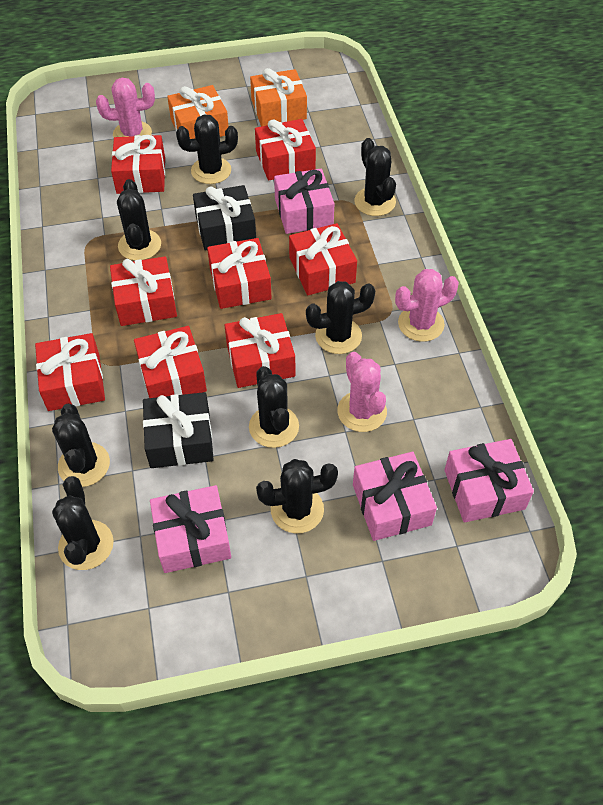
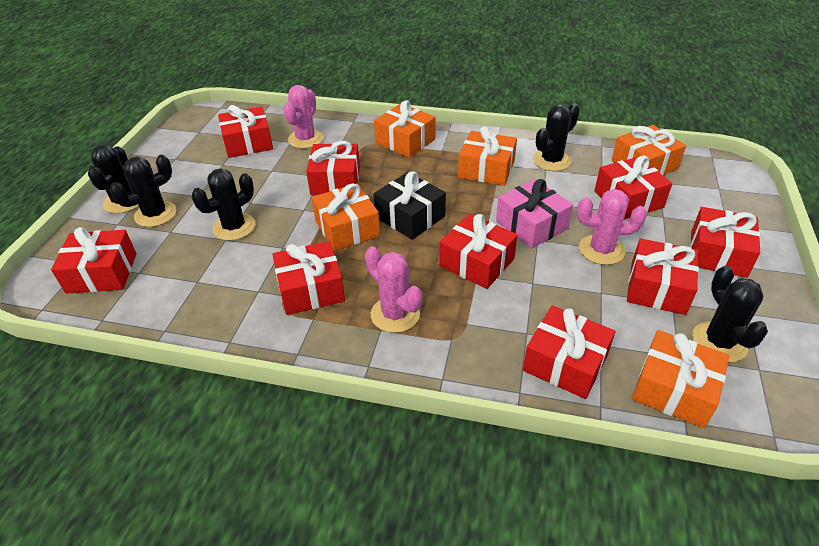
black cactus: [52,404,110,487] [52,476,114,570] [117,179,161,261] [176,114,238,184] [249,366,299,448] [256,459,338,534] [306,281,375,354] [354,138,396,216] = 8 -> [88,144,139,214] [110,155,176,227] [192,169,255,241] [533,103,580,171] [692,266,768,362] = 5
black gift: [143,392,214,468] [193,185,256,251] = 2 -> [374,171,446,240] = 1
orange gift: [167,85,229,139] [250,68,307,126] = 2 -> [312,183,380,251] [374,100,436,158] [458,127,517,186] [612,125,686,175] [632,330,729,428] = 5
pink gift: [150,485,231,573] [274,169,335,234] [353,452,437,541] [444,439,534,522] = 4 -> [496,179,573,248] = 1
red gift: [35,333,105,411] [110,256,177,326] [111,135,165,194] [134,326,207,398] [207,238,272,309] [225,313,295,388] [255,119,316,181] [289,223,357,295] = 8 -> [51,227,136,294] [218,105,273,158] [272,241,345,315] [306,141,360,195] [439,214,518,289] [523,305,615,399] [594,156,672,220] [627,238,699,315] [690,207,760,278] = 9

